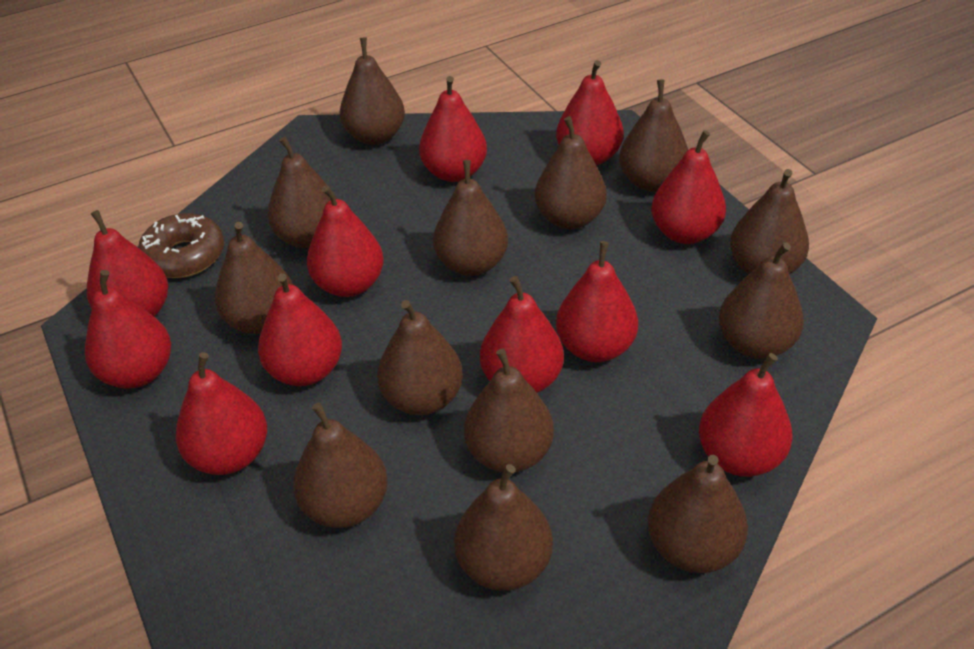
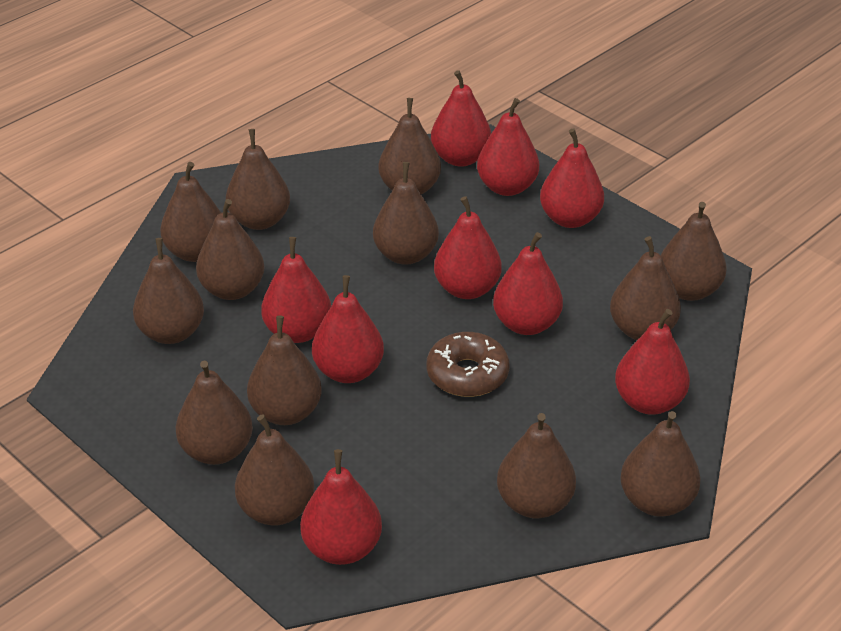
red pear: [85,270,171,389] [87,210,168,317] [176,352,267,475] [258,273,342,386] [307,185,384,297] [419,76,487,182] [480,276,564,393] [556,60,624,165] [556,241,638,362] [651,130,726,244] [699,353,793,477] = 11 -> [261,237,331,343] [300,449,382,565] [312,275,384,383] [431,70,491,167] [434,196,502,299] [477,98,539,196] [493,232,563,335] [540,128,604,228] [615,309,690,415] = 9

